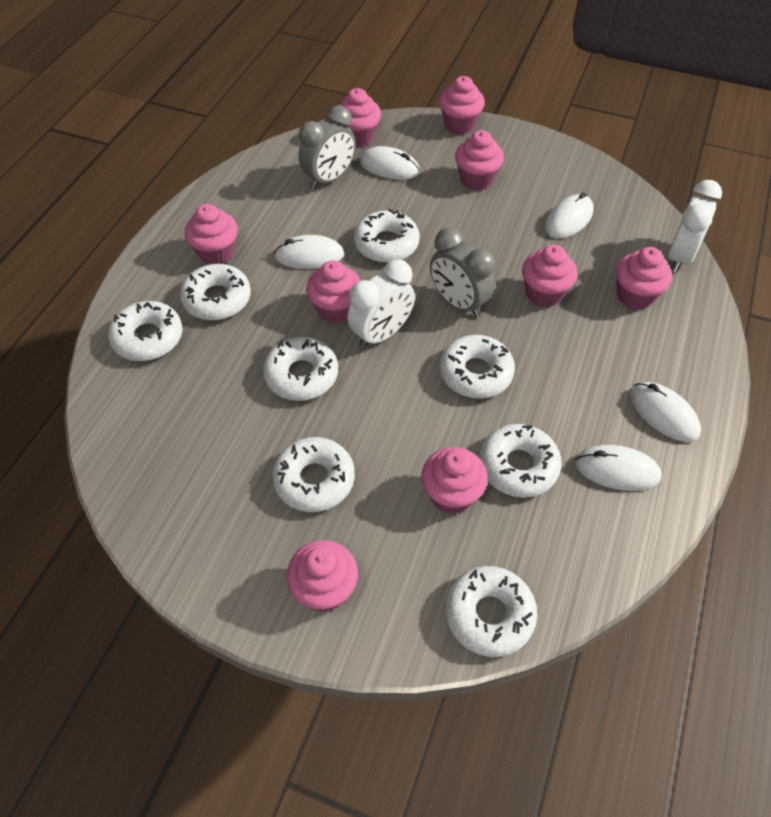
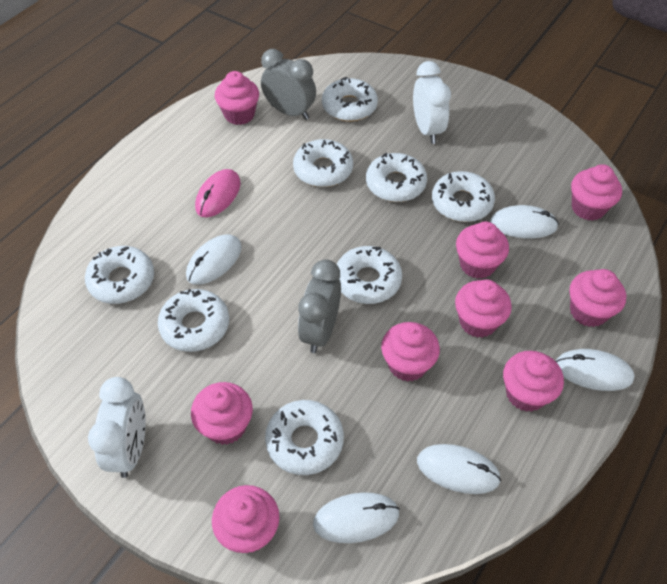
pink mouse: none = 0 -> [195,169,241,217] = 1

